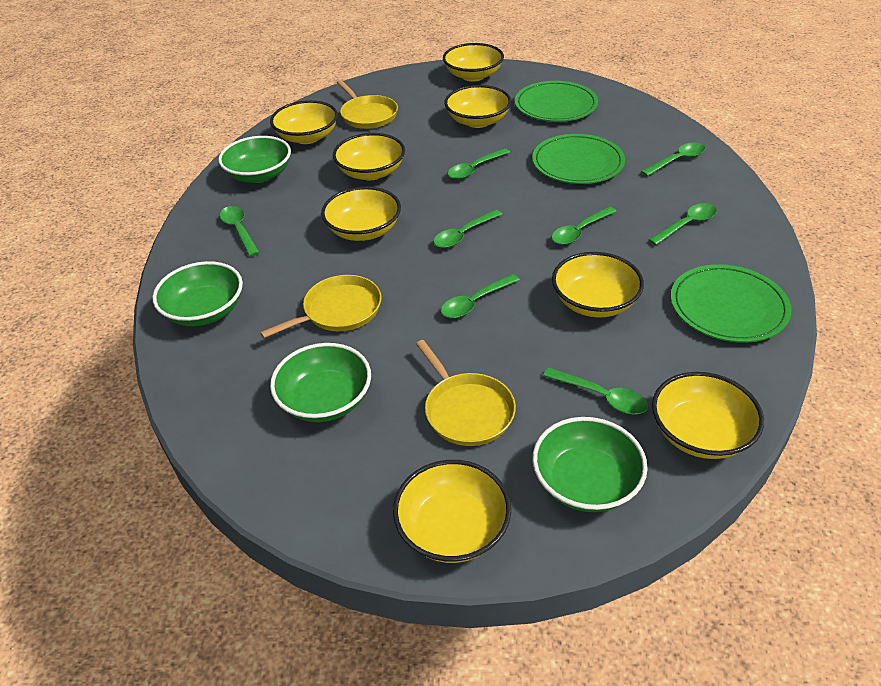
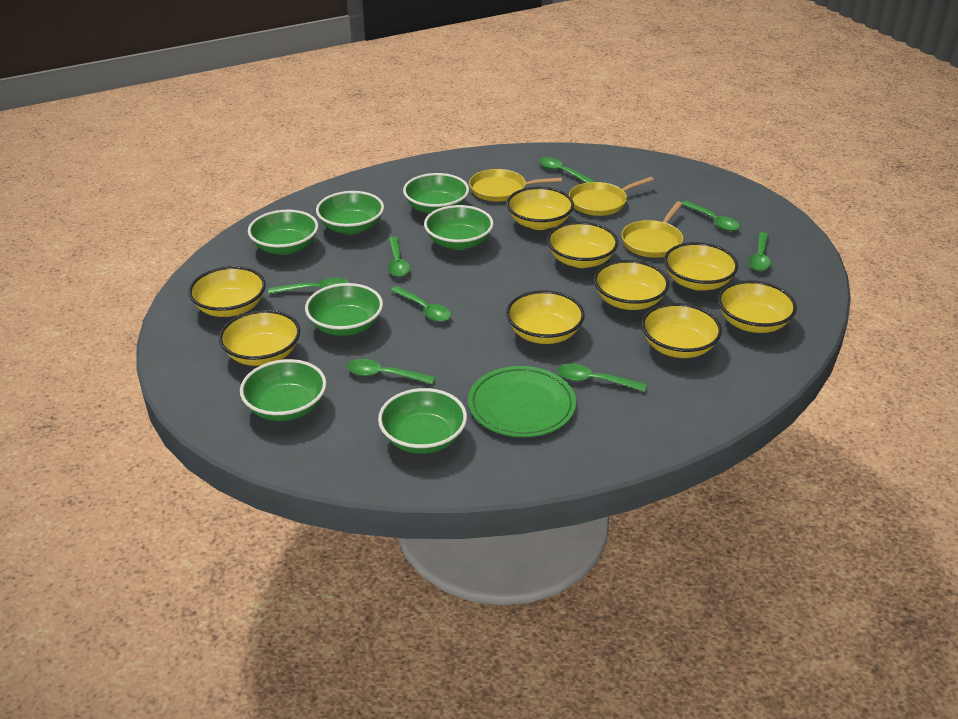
green bowl: [152,261,243,326] [218,136,291,183] [270,343,371,422] [532,417,648,512] = 4 -> [240,359,327,421] [248,210,318,255] [305,283,383,336] [316,191,384,235] [378,388,467,454] [403,173,469,214] [424,205,493,250] = 7
green plate: [515,81,598,122] [532,134,625,184] [671,264,792,343] = 3 -> [468,366,576,437] = 1
yellow bowl: [270,100,338,144] [321,186,401,241] [333,133,405,180] [393,460,511,563] [443,43,504,82] [444,85,511,128] [552,252,644,318] [652,372,764,459] = 8 -> [188,266,266,317] [219,310,300,366] [506,187,574,230] [506,290,585,344] [547,222,618,268] [594,260,669,310] [641,303,722,358] [664,242,738,291] [718,280,797,333] = 9

